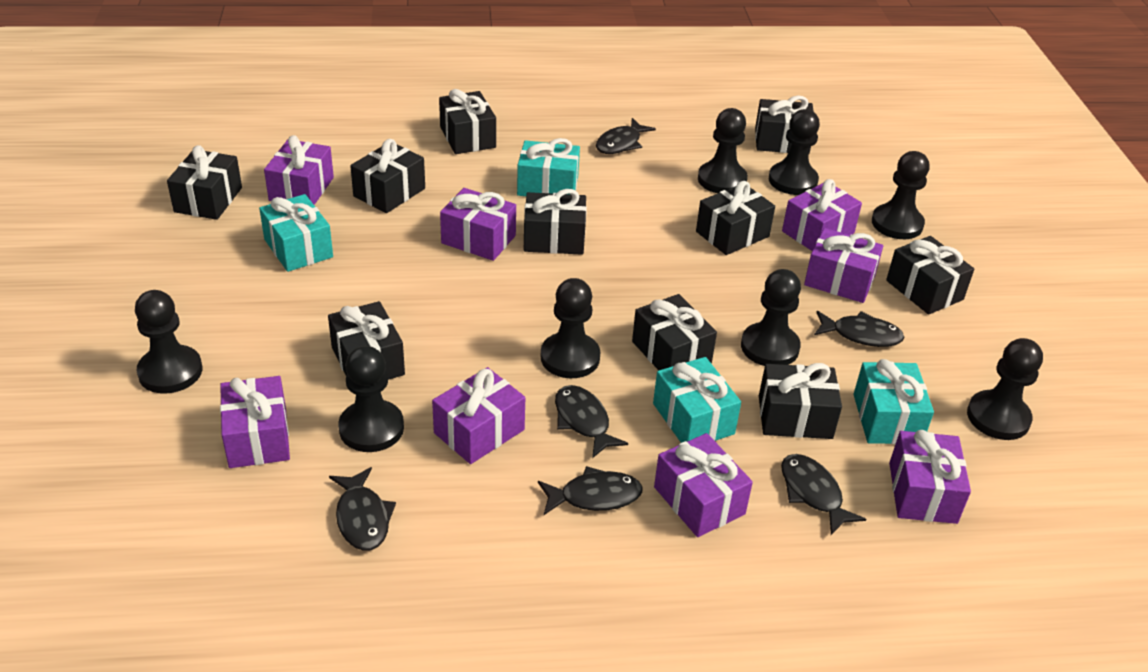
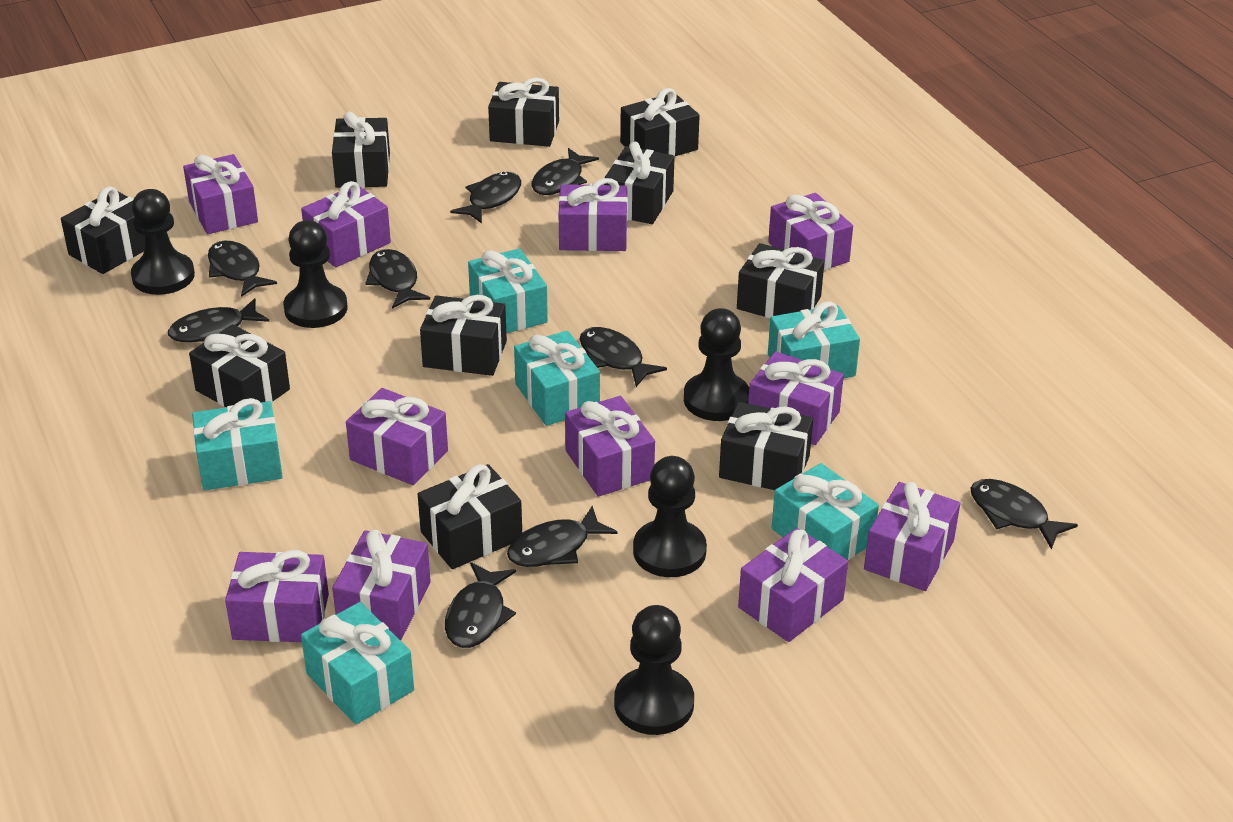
black fish: [329,467,396,551] [538,466,643,515] [555,385,628,458] [596,118,656,154] [781,454,866,535] [814,311,904,347] = 6 -> [168,298,269,343] [208,240,277,297] [365,249,430,309] [445,562,516,648] [450,172,521,224] [507,506,617,567] [532,148,599,195] [580,327,667,387] [970,479,1078,550] = 9
black pawn: [135,290,202,394] [338,346,404,452] [541,278,600,378] [698,108,748,193] [741,269,801,366] [769,109,820,195] [872,151,930,239] [967,338,1043,440] = 8 -> [131,189,195,295] [284,220,348,328] [614,605,694,735] [633,456,707,577] [684,308,749,421] = 5
purple gift: [220,376,290,468] [264,135,334,205] [432,367,525,464] [440,188,516,261] [654,433,753,537] [782,179,862,251] [804,228,883,303] [889,430,971,524] = 8 -> [183,154,258,234] [225,550,329,642] [301,181,391,267] [332,530,431,640] [346,388,448,485] [559,178,628,251] [565,396,655,497] [738,528,848,642] [748,351,844,445] [768,193,853,270] [864,482,960,591] = 11
turquoise gift: [259,194,333,272] [517,138,580,196] [653,357,741,443] [854,359,934,444] = 4 -> [192,398,283,490] [301,602,414,725] [468,248,548,333] [514,331,600,426] [768,301,860,378] [772,463,879,560] = 6

